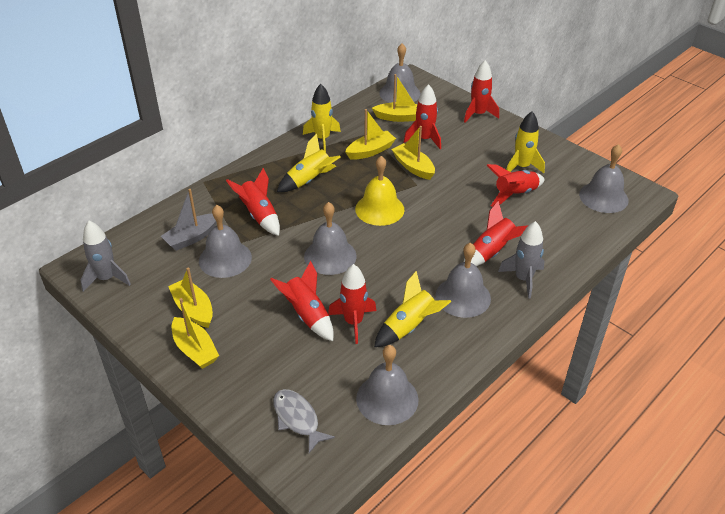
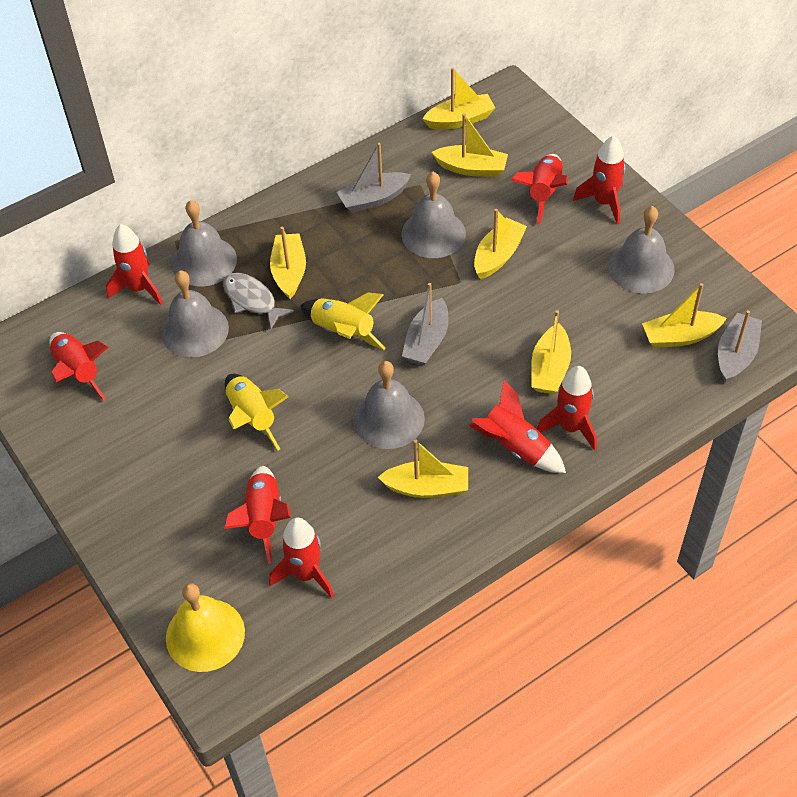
grey bell: [199,205,252,278] [304,202,357,275] [356,345,419,425] [379,43,421,103] [436,242,491,318] [579,144,629,213] = 6 -> [161,271,229,357] [172,200,237,287] [353,361,425,449] [401,172,466,258] [608,206,675,293] = 5
grey boat: [161,189,217,251] = 1 -> [337,143,411,213] [402,283,448,366] [718,310,762,383] = 3
grey rocket: [81,221,131,292] [498,221,545,299] = 2 -> none = 0
red rocket: [226,168,280,236] [270,261,334,341] [328,264,377,344] [404,84,441,149] [464,60,499,123] [464,201,528,266] [486,164,545,207] = 7 -> [49,332,108,401] [106,224,163,305] [224,466,291,564] [269,517,334,598] [469,380,566,473] [511,154,568,225] [537,366,597,451] [573,135,626,224] = 8
yellow boat: [168,267,213,328] [172,298,219,369] [345,109,396,160] [372,74,417,122] [392,126,435,180] = 5 -> [270,227,306,299] [378,439,468,498] [422,68,495,130] [432,113,508,177] [474,209,527,279] [531,310,571,394] [642,283,727,348] = 7
yellow rocket: [277,134,340,192] [303,84,341,152] [374,271,451,347] [506,111,545,173] = 4 -> [225,374,289,450] [300,293,386,350] = 2

